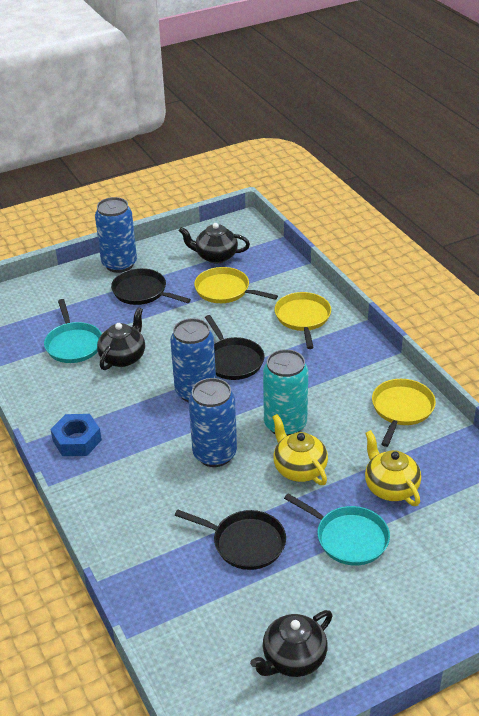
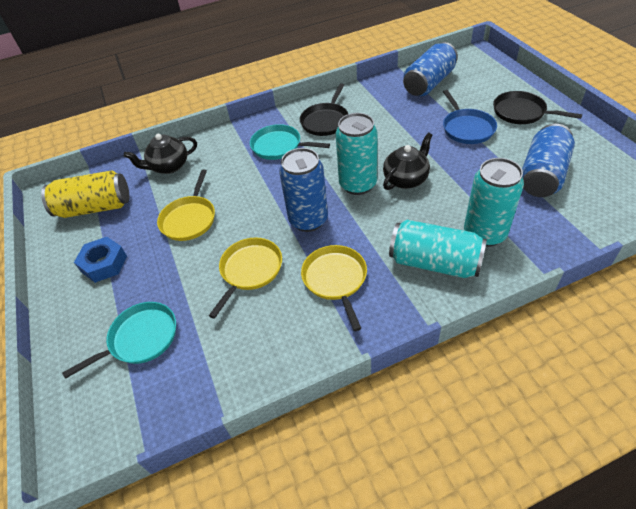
black pan: [111,268,191,305] [175,510,286,570] [205,315,264,380] = 3 -> [300,83,348,136] [493,91,582,124] = 2
black teapot: [97,308,145,370] [179,223,250,263] [250,610,332,677] = 3 -> [124,134,197,174] [383,133,432,190] = 2
blue pan: none = 0 -> [443,90,497,144] = 1
turquoise can: [263,349,308,436] = 1 -> [336,113,378,195] [389,220,487,278] [464,158,524,247] = 3
yellow can: none = 0 -> [41,171,129,218] = 1
yellow teapot: [272,414,328,485] [365,430,421,506] = 2 -> none = 0

